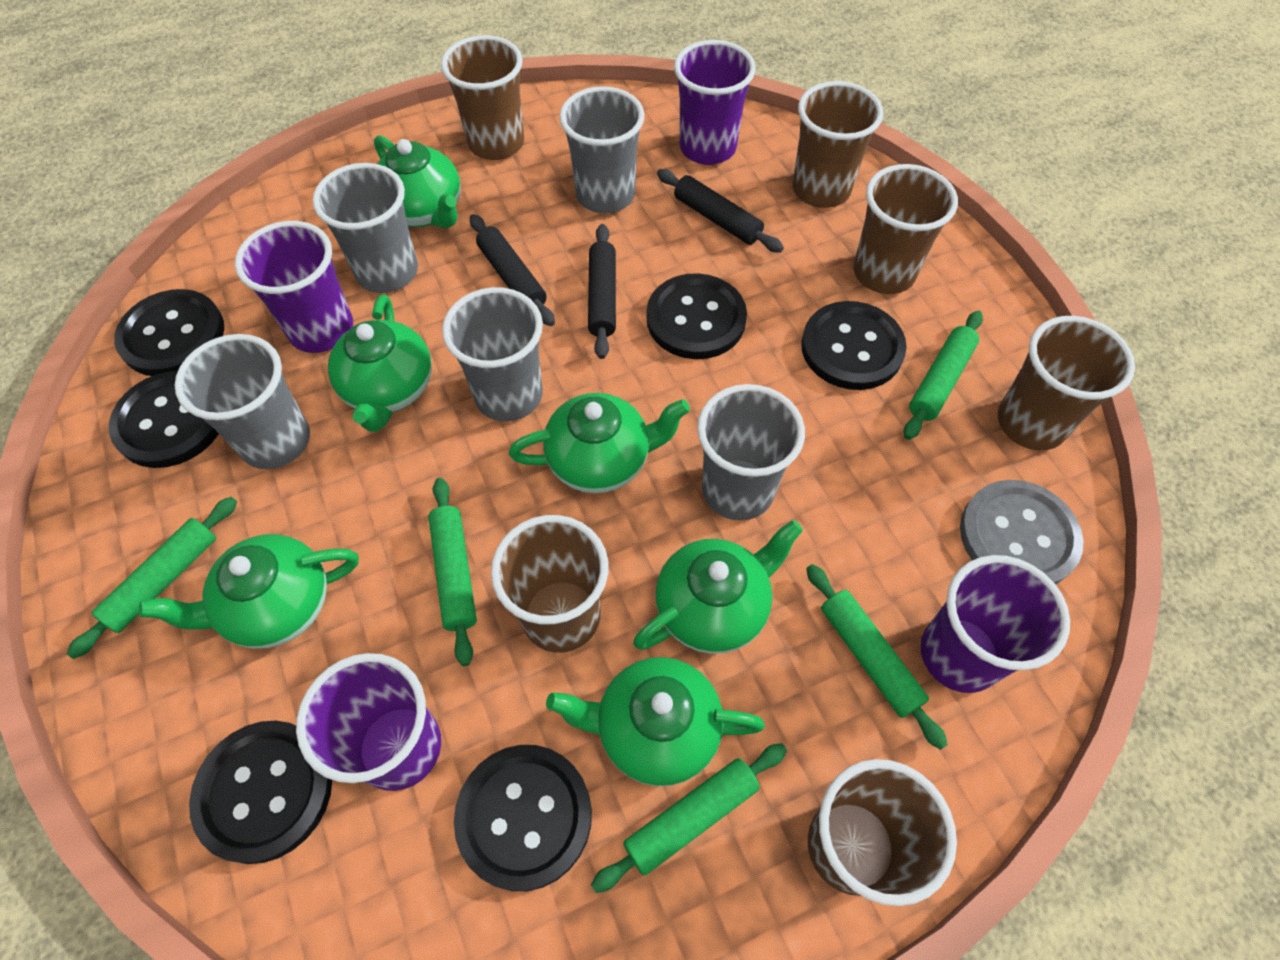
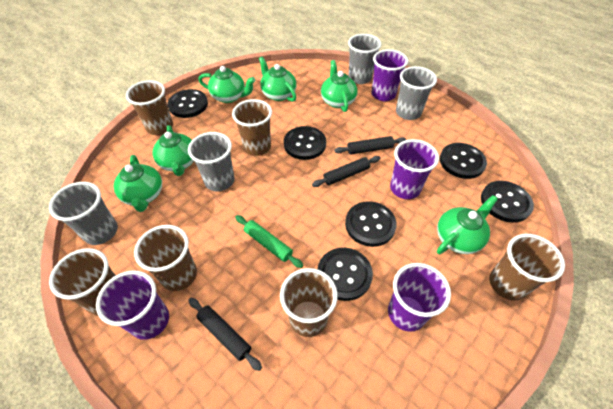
green rolling pin: [67,497,237,659] [428,478,477,666] [591,743,787,893] [806,564,948,750] [904,311,983,440] = 5 -> [235,215,303,268] = 1
grey button: [960,480,1084,585] = 1 -> none = 0
grey cup: [174,334,310,469] [312,163,418,293] [442,287,543,421] [559,86,645,213] [697,384,805,521] = 5 -> [49,182,118,245] [188,132,234,191] [348,34,382,84] [396,66,437,120] = 4

